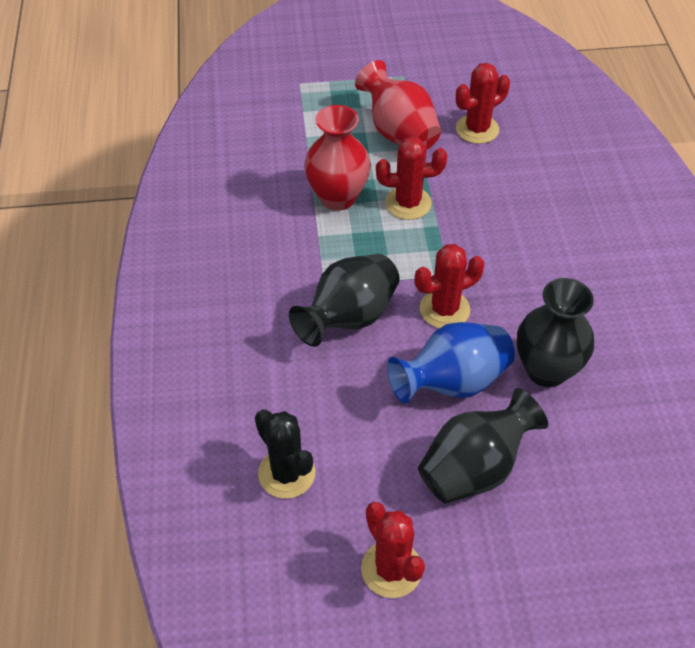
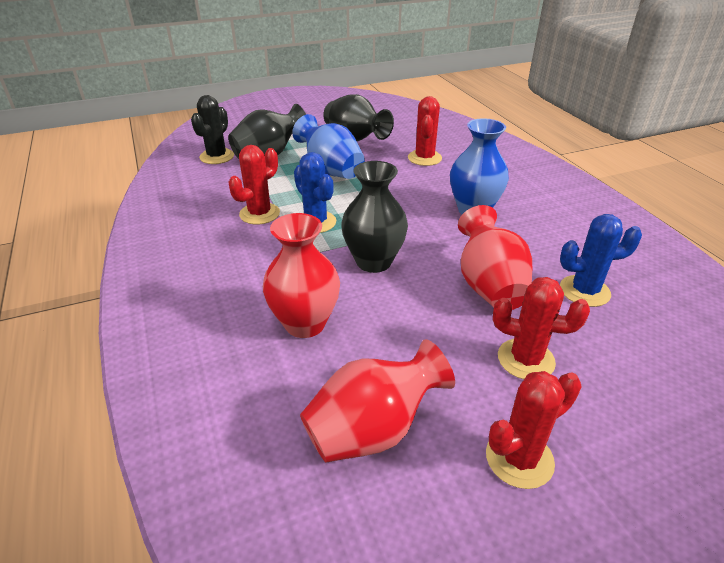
blue cactus: none = 0 -> [294,152,336,233] [560,214,642,307] = 2
blue vase: [387,322,515,404] = 1 -> [293,114,365,179] [450,118,509,214] = 2
red vase: [304,105,371,211] [355,60,441,150] = 2 -> [263,213,340,338] [300,339,455,462] [458,205,532,310] = 3

